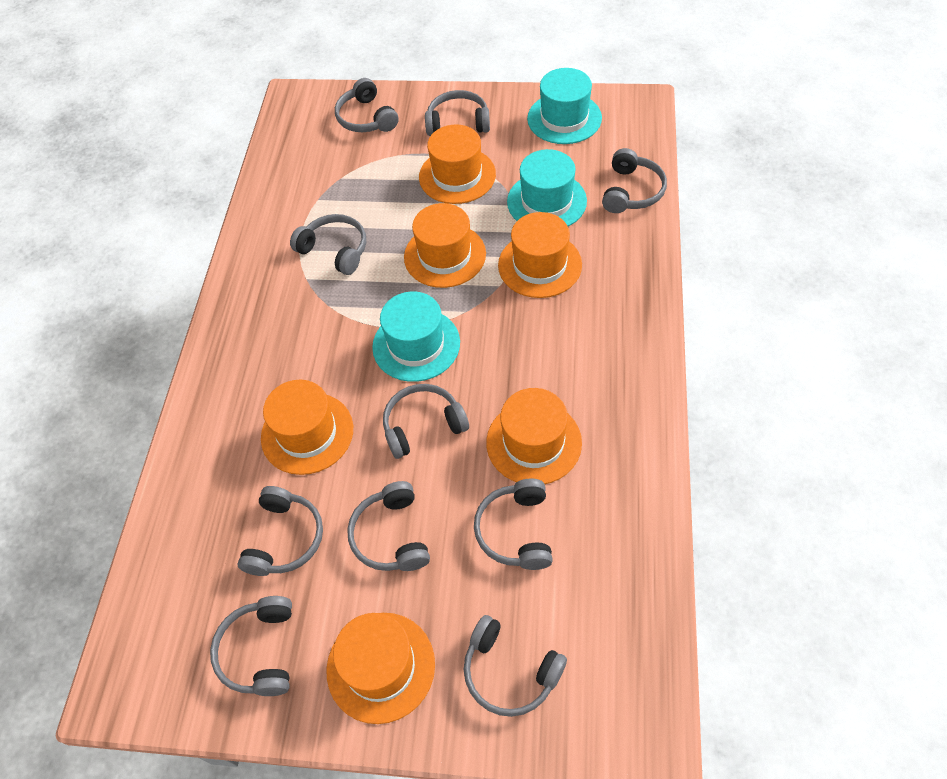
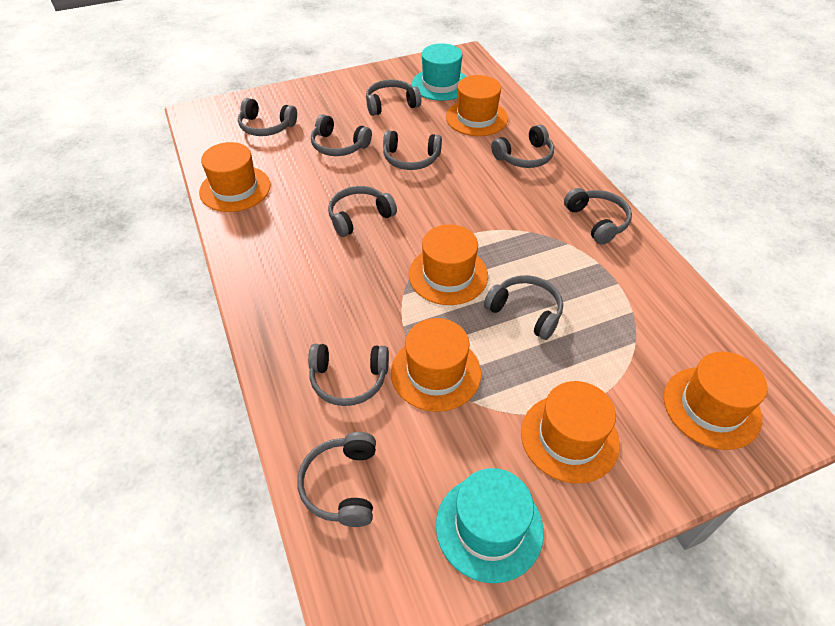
turquoise hat: [372,292,460,382] [507,149,587,226] [527,68,602,144] = 3 -> [412,43,467,101] [436,468,544,583] = 2

